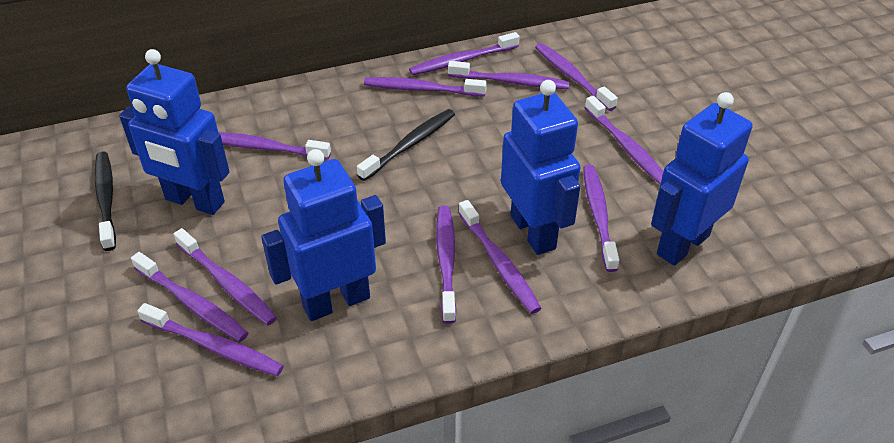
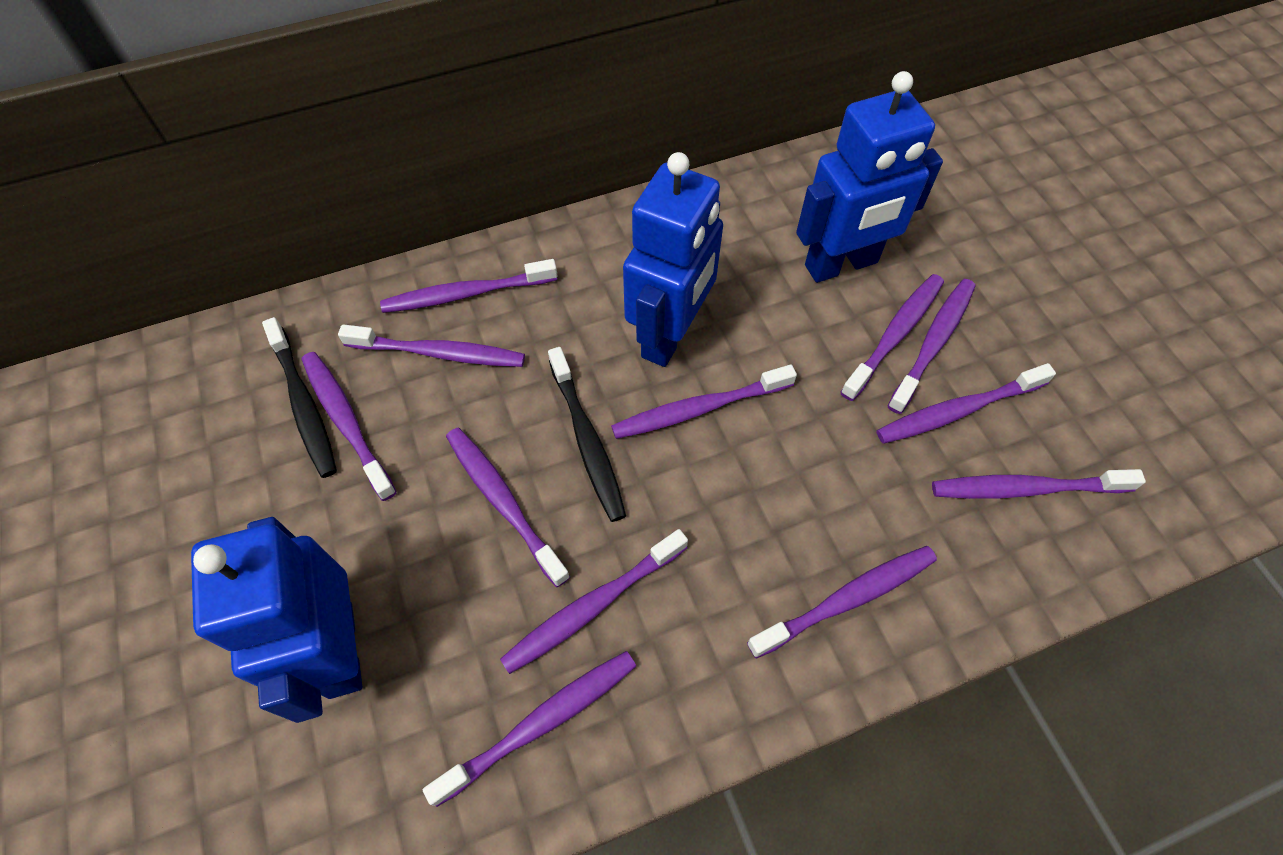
blue robot: [119,49,230,215] [261,149,386,321] [501,80,580,255] [651,92,752,266] = 4 -> [191,517,362,723] [623,152,723,367] [796,71,943,283] = 3

